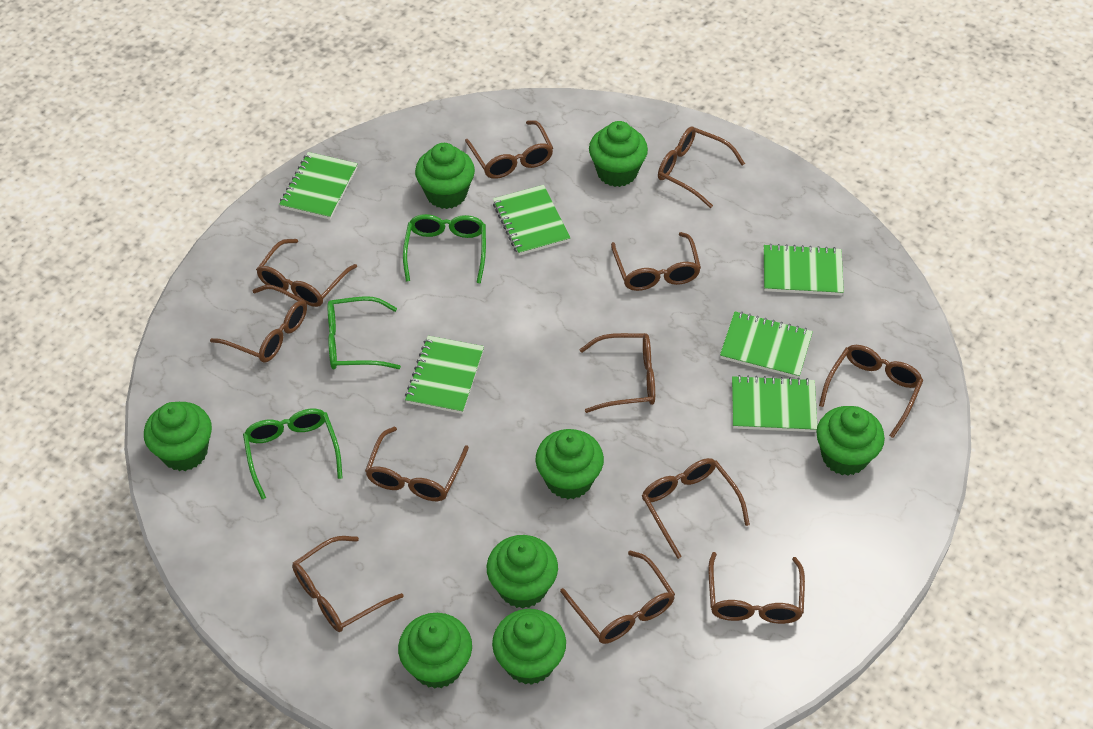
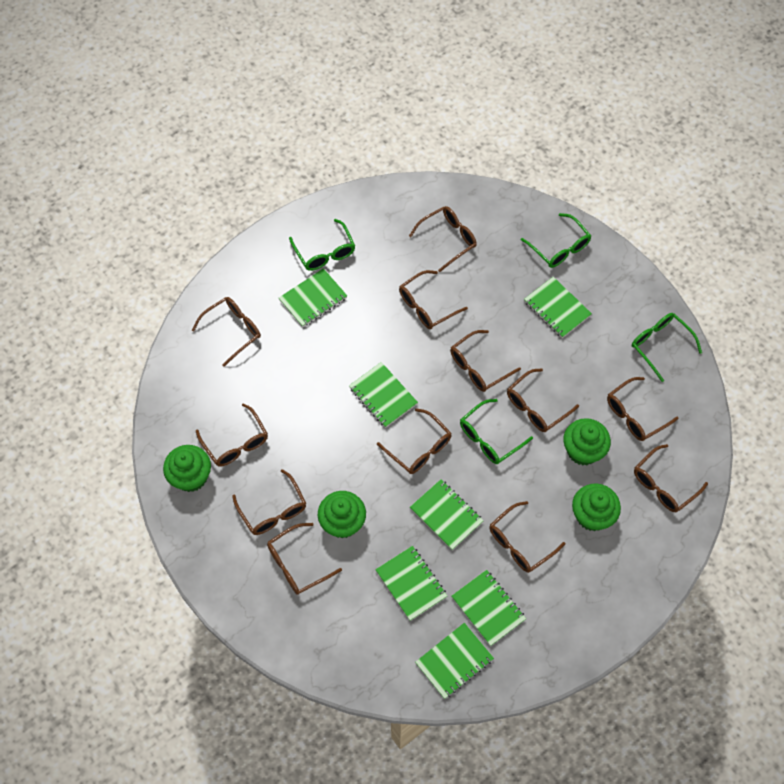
green cupcake: [144,402,212,471] [398,613,472,689] [415,143,475,209] [487,535,558,609] [492,609,566,685] [536,429,604,499] [589,121,648,187] [816,406,885,476] = 8 -> [163,445,211,492] [318,491,366,538] [563,418,611,465] [572,483,621,531] = 4
green glasses: [243,409,343,499] [328,297,401,370] [403,214,486,284] = 3 -> [289,219,355,271] [460,399,533,464] [521,213,591,268] [632,313,702,382] = 4
green notebook: [279,152,358,220] [405,336,484,414] [493,185,570,256] [720,311,813,378] [732,375,817,432] [764,244,844,295] = 6 -> [279,268,347,327] [349,362,418,428] [375,546,447,621] [410,479,483,550] [415,623,494,699] [452,570,526,646] [524,277,592,338] = 7

